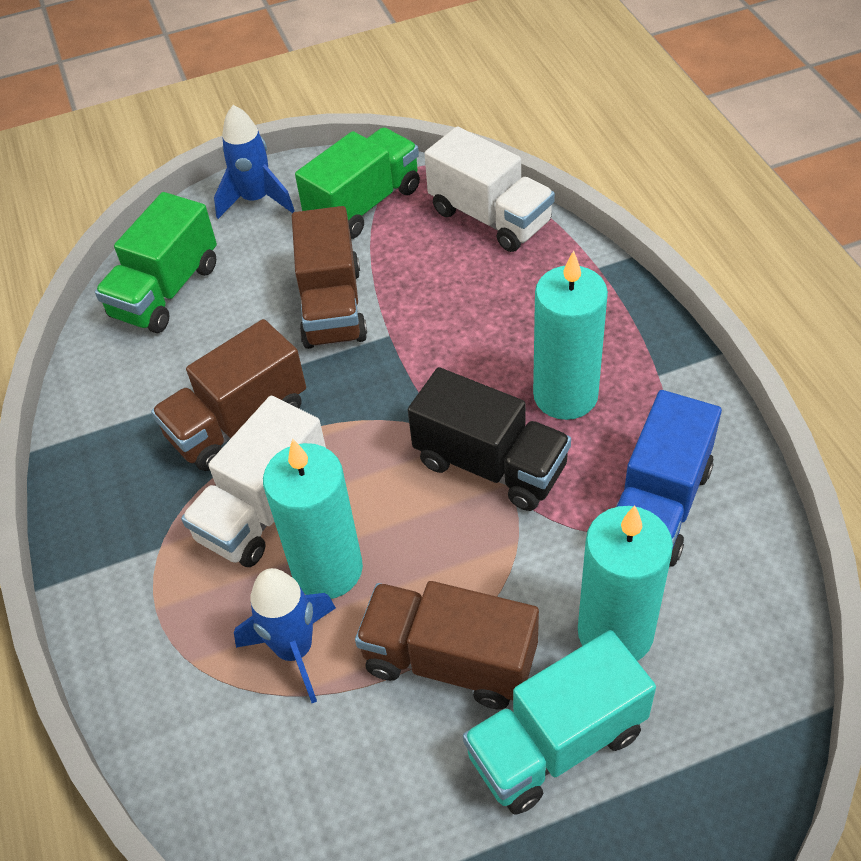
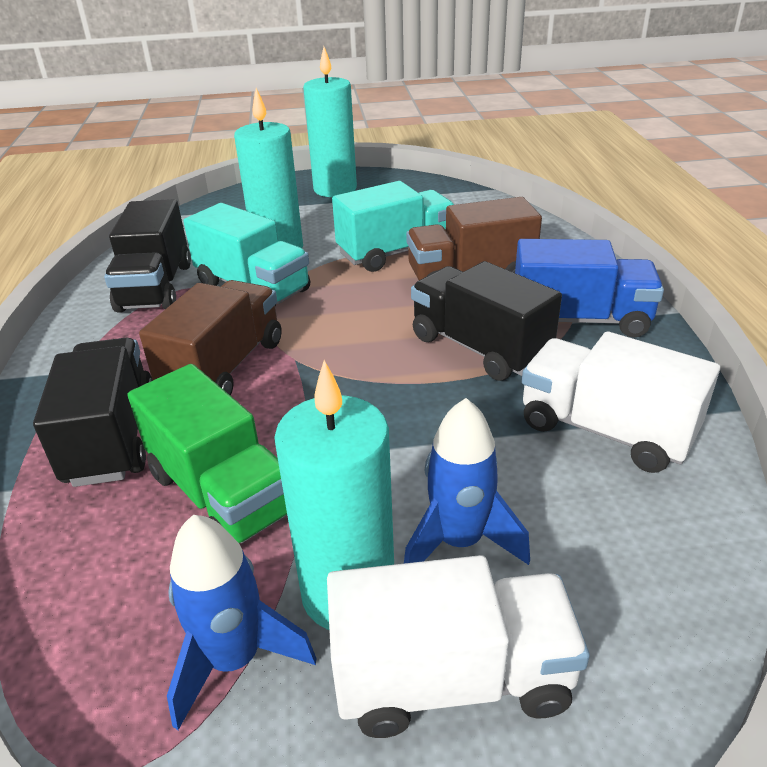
black truck: [408,367,571,511] = 1 -> [33,338,153,487] [104,199,191,312] [411,261,562,381] = 3
brown truck: [151,319,306,471] [292,206,367,349] [355,581,539,709] = 3 -> [139,280,282,396] [406,197,542,280] = 2
green truck: [95,192,217,333] [295,127,420,239] = 2 -> [128,364,287,543] = 1
turquoise truck: [463,630,656,815] = 1 -> [183,203,310,306] [332,181,454,272] = 2

